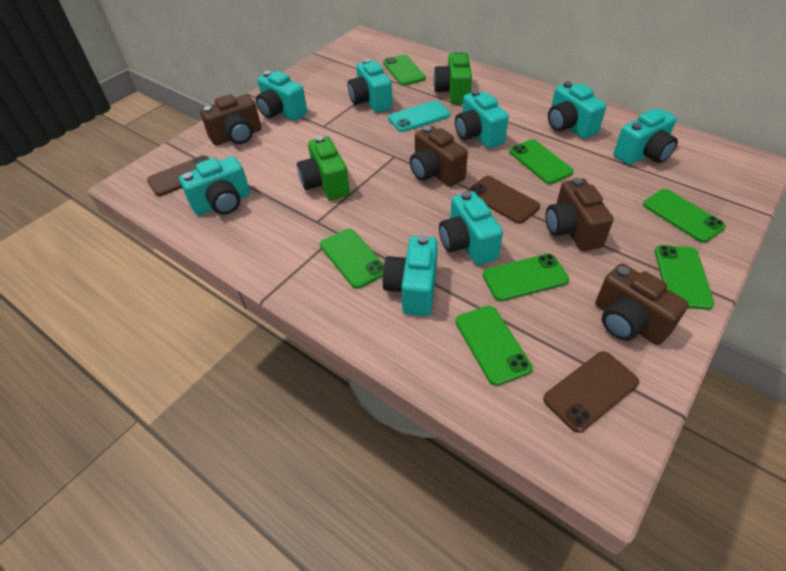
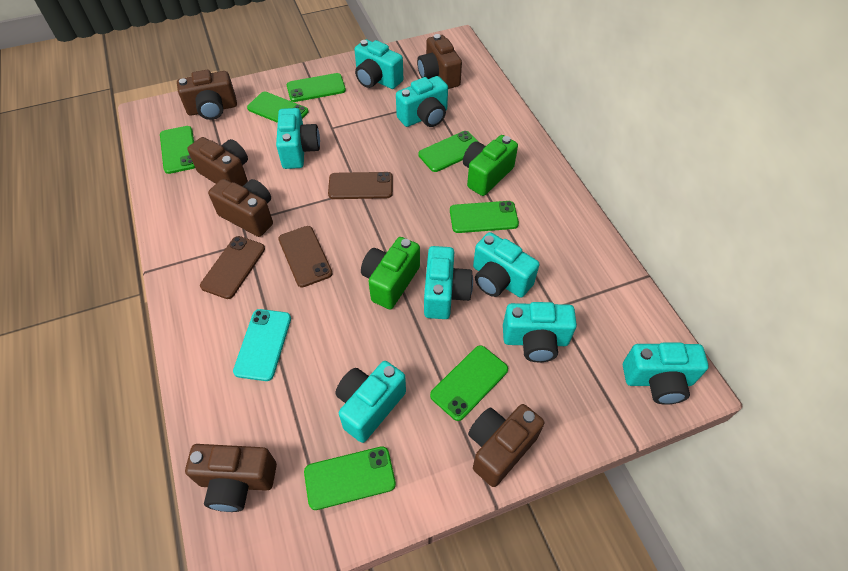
brown camera: [200,94,261,145] [410,126,468,187] [545,178,614,251] [595,263,689,345] = 4 -> [177,70,237,120] [185,444,277,512] [187,137,248,187] [208,179,273,237] [417,34,462,89] [468,404,544,487] = 6

